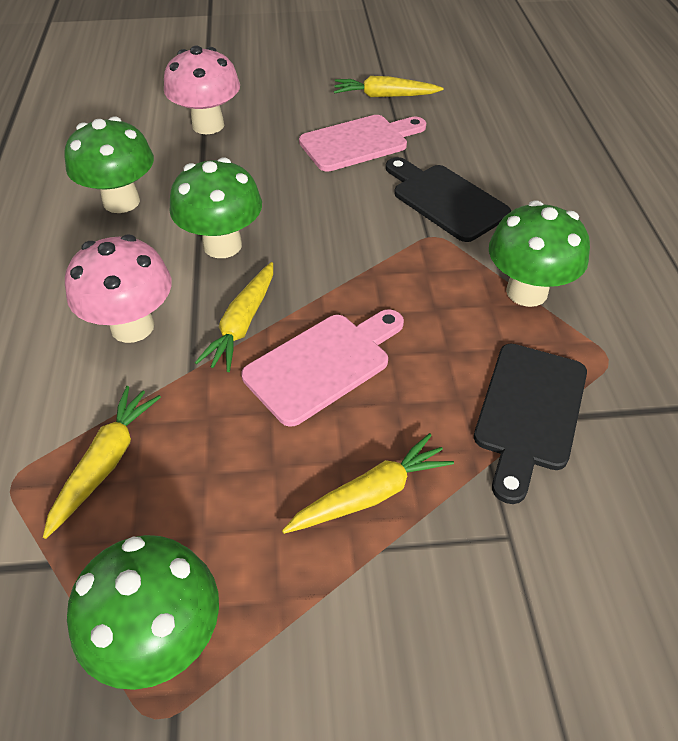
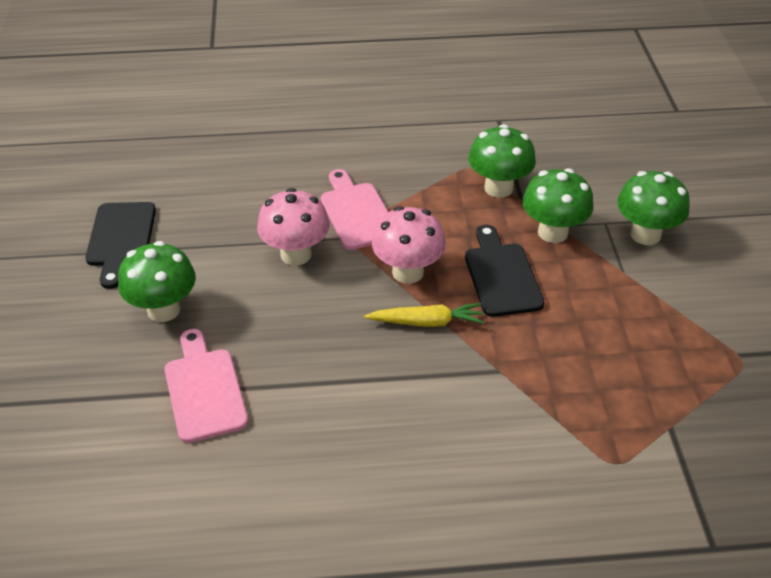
yellow carrot: [43,386,161,539] [195,262,273,372] [282,433,454,534] [334,76,444,97] = 4 -> [364,303,484,327] = 1

